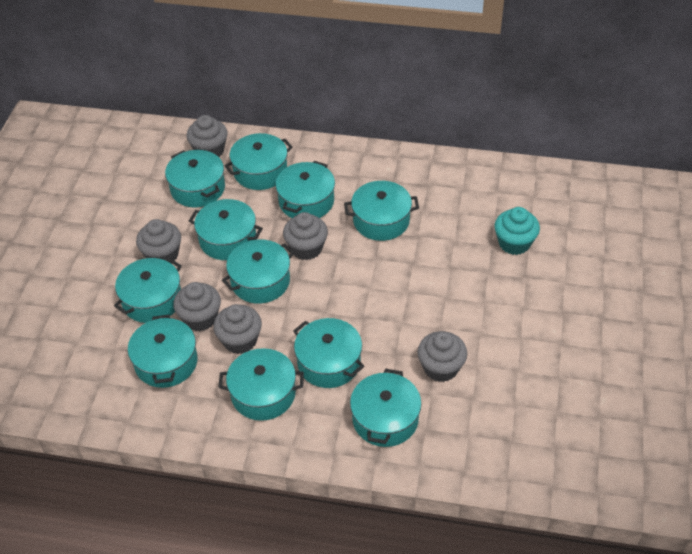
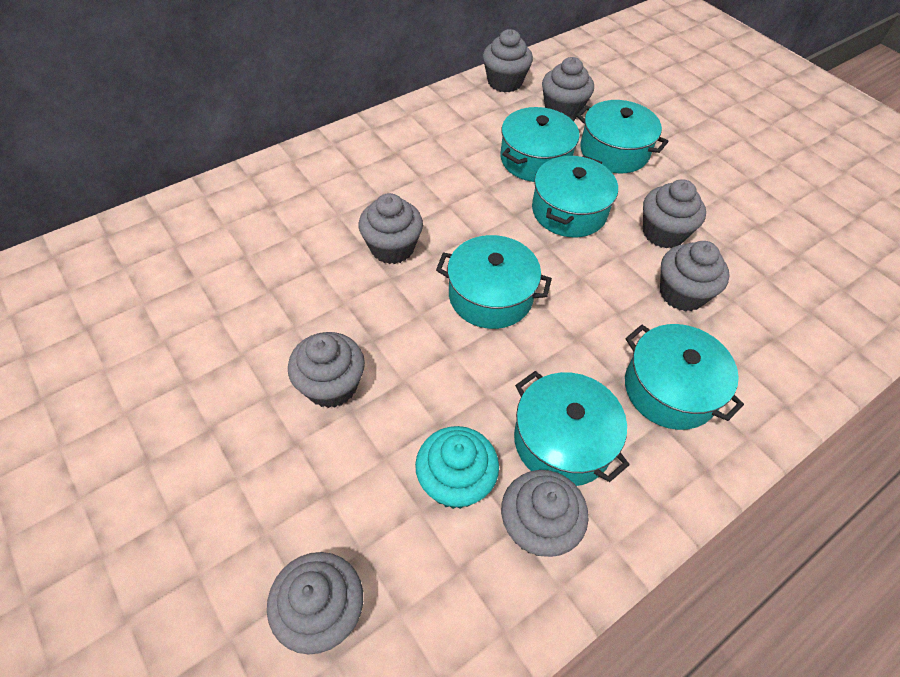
grey cupcake: [136,219,181,264] [173,282,221,331] [186,115,228,157] [213,304,262,354] [283,212,328,260] [417,331,467,382] = 6 -> [267,552,363,655] [288,332,365,408] [359,193,423,264] [483,29,533,92] [501,470,588,557] [542,57,594,119] [643,179,706,249] [660,241,730,312] = 8
turquoise pot: [114,258,182,323] [128,315,198,388] [165,150,225,207] [189,199,263,260] [218,348,304,421] [222,240,294,304] [224,133,293,190] [276,161,335,218] [293,318,364,388] [344,181,419,241] [350,369,421,447] = 11 -> [436,235,552,329] [501,107,579,182] [514,371,630,486] [532,155,618,237] [576,100,668,173] [625,324,744,430] = 6

